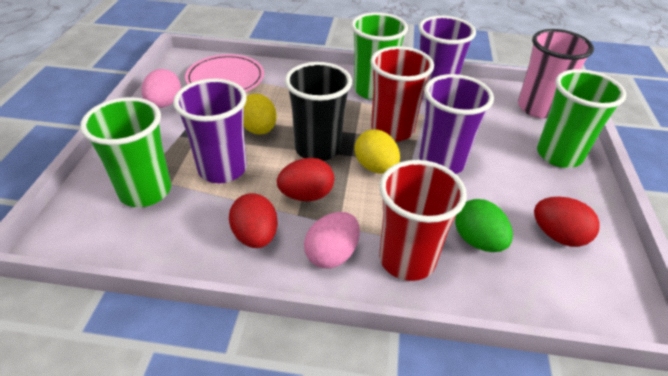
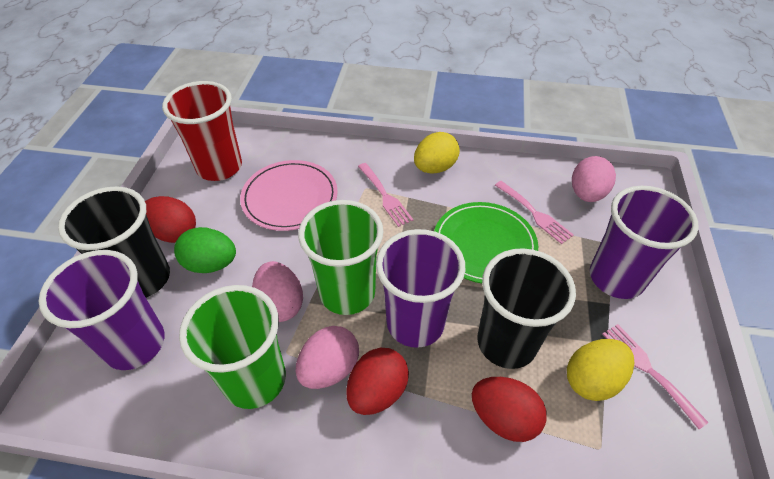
black cup: [285,62,352,161] = 1 -> [58,186,170,298] [477,248,576,369] = 2
green cup: [80,97,171,207] [351,12,408,100] [537,69,626,168] = 3 -> [179,285,286,409] [298,200,383,315] = 2
green plate: none = 0 -> [434,202,538,283] = 1
pink cup: [518,29,594,118] = 1 -> none = 0
pink egg: [141,69,181,108] [304,212,360,269] = 2 -> [252,261,303,322] [296,326,359,389] [572,156,616,202] = 3
pink fork: none = 0 -> [358,163,413,227] [495,181,574,244] [603,324,709,429] = 3
red cup: [370,46,434,142] [379,160,467,281] = 2 -> [162,81,242,181] = 1

